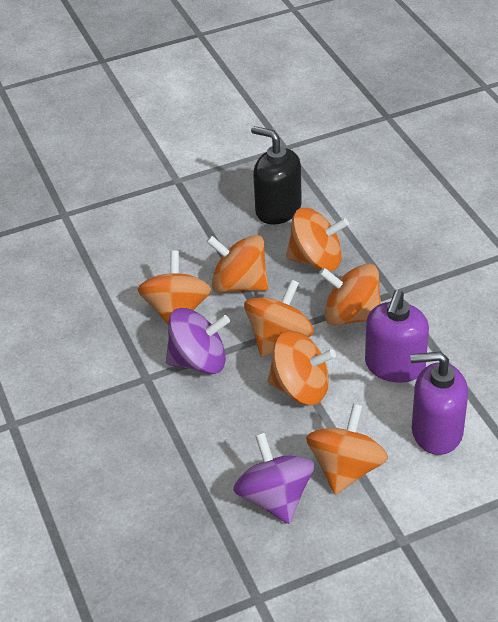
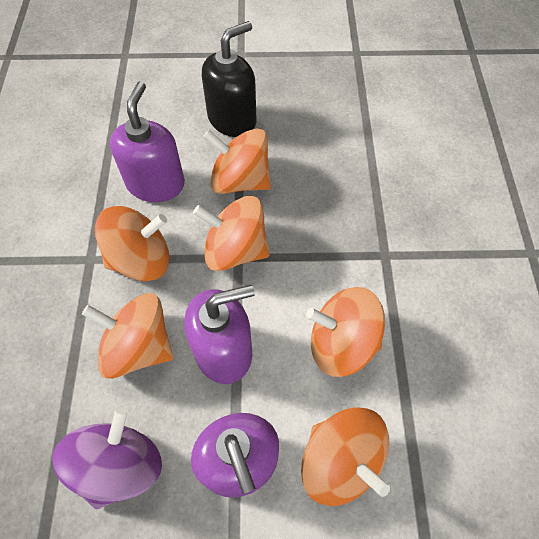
orange spinning top: [138,251,211,325] [206,235,269,293] [244,279,314,357] [267,331,336,405] [286,208,349,271] [306,404,388,495] [319,263,381,326] = 7 -> [82,293,173,379] [95,206,169,281] [193,196,270,271] [203,128,271,194] [301,407,390,506] [306,287,385,377] = 6
purple soap dispenser: [365,290,429,383] [410,352,468,455] = 2 -> [110,81,185,202] [184,285,255,384] [191,413,279,498] = 3
purple spinning top: [166,308,230,374] [233,433,315,524] = 2 -> [52,407,162,509] = 1

